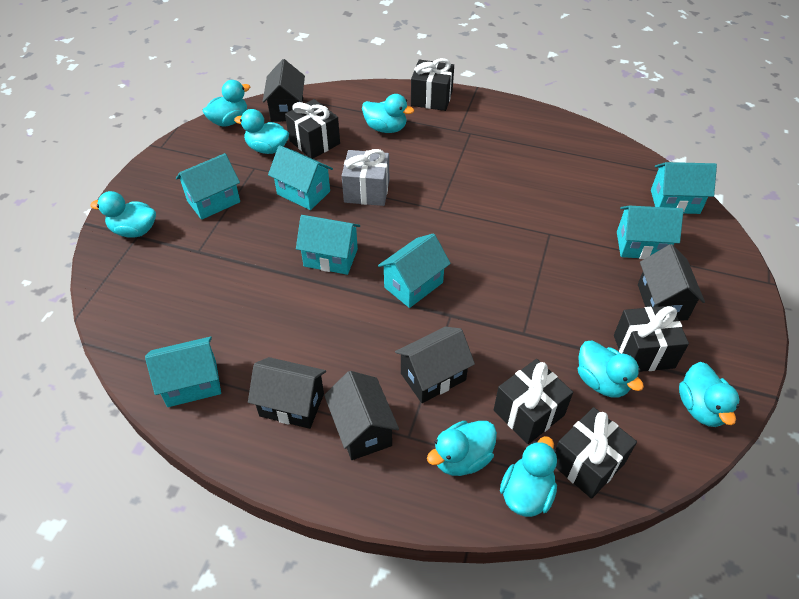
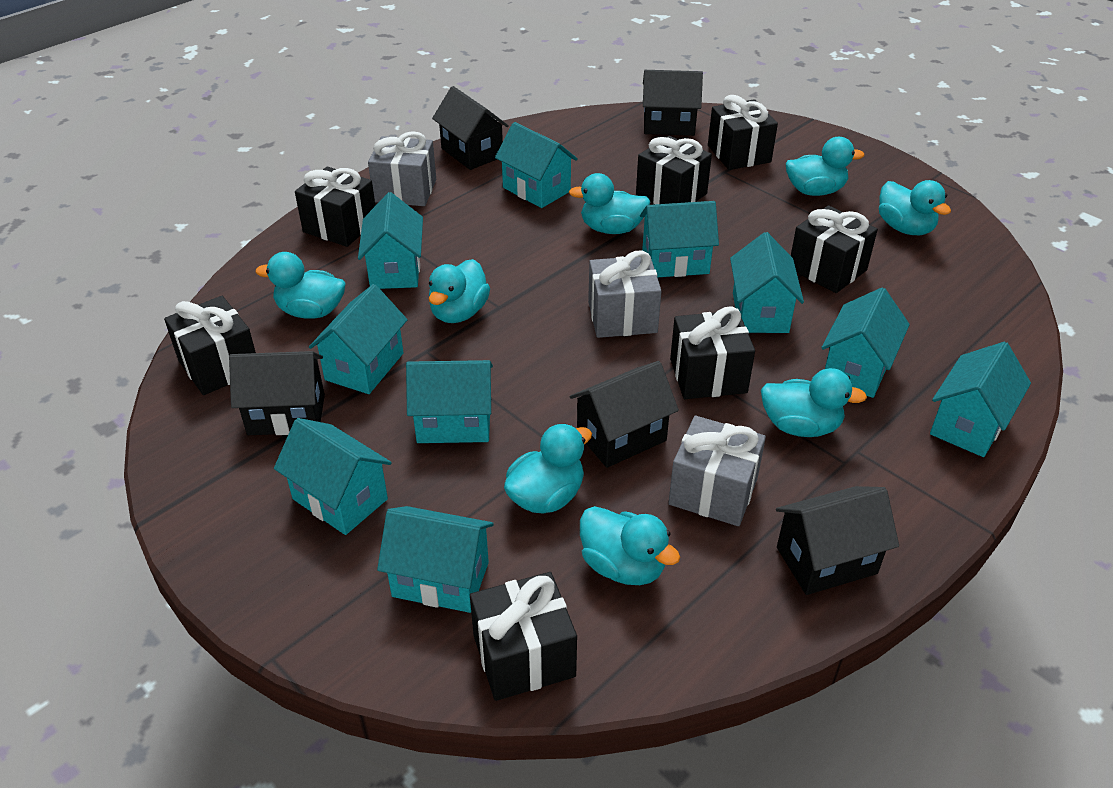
black gift: [285,99,340,159] [411,58,454,111] [494,359,573,444] [555,407,637,499] [614,306,689,372] = 5 -> [164,296,256,395] [295,166,375,247] [470,572,577,701] [636,136,712,204] [670,306,755,399] [708,95,778,170] [791,205,878,293] = 7
grey gift: [342,149,389,206] = 1 -> [368,131,436,206] [588,250,661,338] [668,416,766,526] = 3
turquoise house: [145,337,221,407] [176,153,240,220] [268,145,333,210] [296,215,360,275] [378,233,451,308] [617,206,684,259] [651,162,717,214] = 7 -> [274,418,392,535] [309,284,408,394] [358,192,423,289] [377,506,494,613] [406,360,493,443] [495,122,578,208] [640,201,719,277] [730,232,804,333] [821,287,910,398] [930,342,1031,457] = 10

